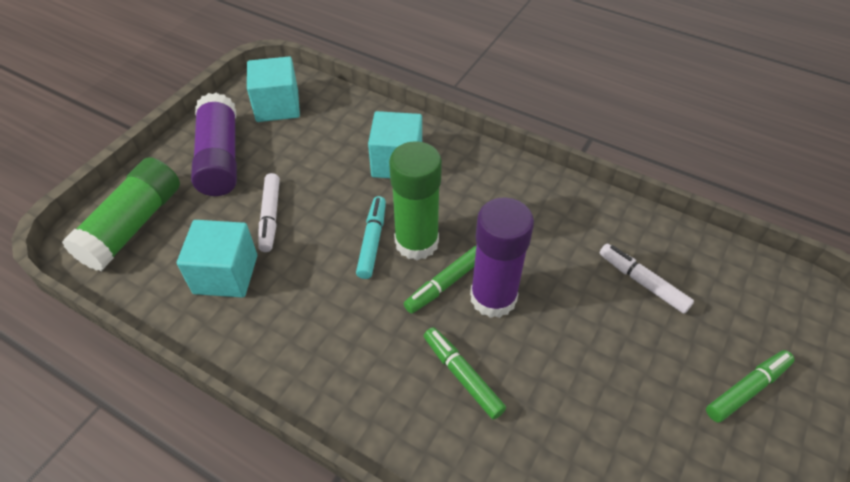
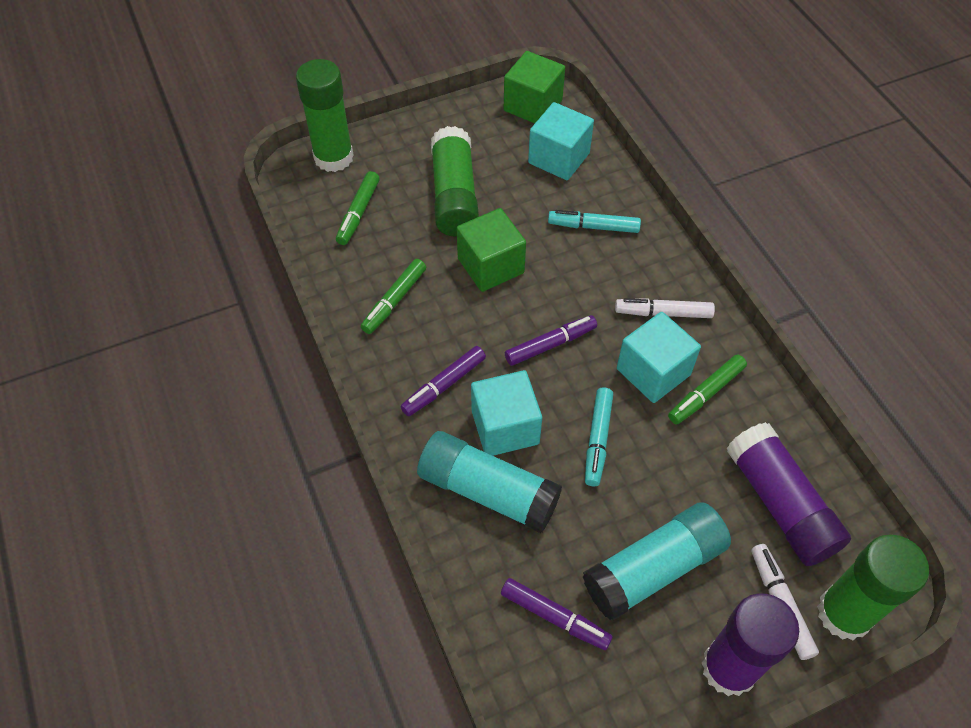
green cube: none = 0 -> [457,208,526,292] [504,51,565,123] = 2
green glue stick: [62,157,180,271] [389,141,442,260] = 2 -> [296,59,354,172] [431,126,479,237] [817,535,929,640] = 3
purple marker: none = 0 -> [401,346,486,416] [501,578,613,650] [505,315,597,366] = 3
turquoise glue stick: none = 0 -> [417,431,562,533] [583,502,731,620] = 2
turquoise marker: [356,196,386,279] = 1 -> [548,210,641,233] [585,388,613,487] = 2

